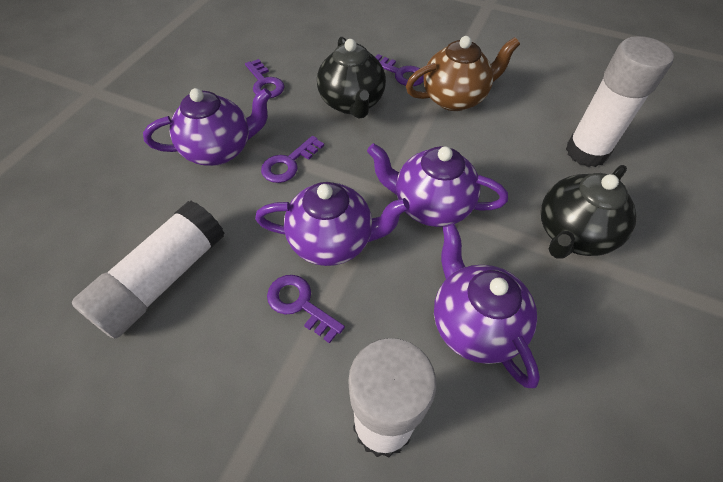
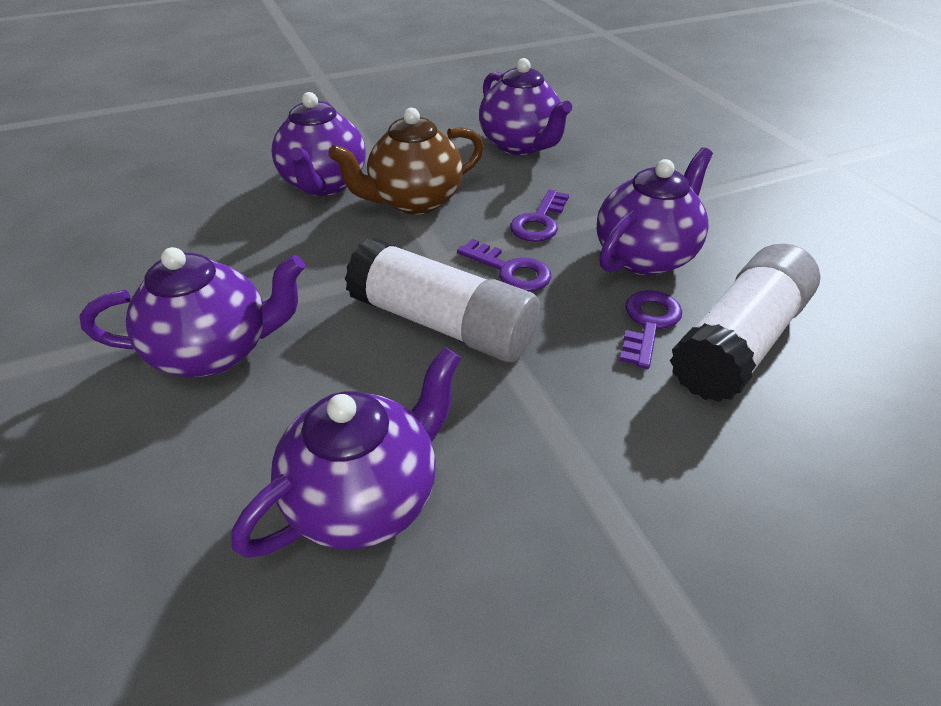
black teapot: [317,37,386,119] [541,165,637,258] = 2 -> none = 0
purple key: [245,59,285,98] [261,136,324,183] [267,275,345,344] [375,54,424,86] = 4 -> [457,239,551,292] [510,190,569,242] [619,290,682,369] = 3
purple teapot: [143,88,272,166] [255,182,410,266] [367,143,508,227] [434,223,540,388] = 4 -> [79,247,305,377] [231,347,461,558] [271,92,366,196] [479,58,572,155] [597,147,713,275] = 5
white glue stick: [72,201,225,339] [348,338,436,458] [566,36,674,167] = 3 -> [345,238,540,362] [669,243,820,402] = 2

